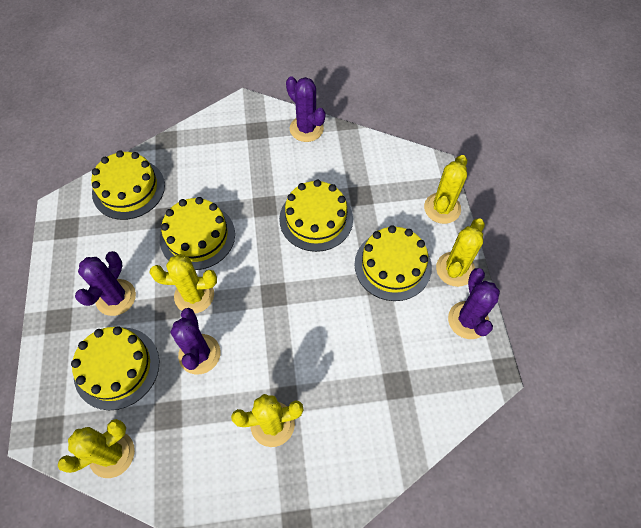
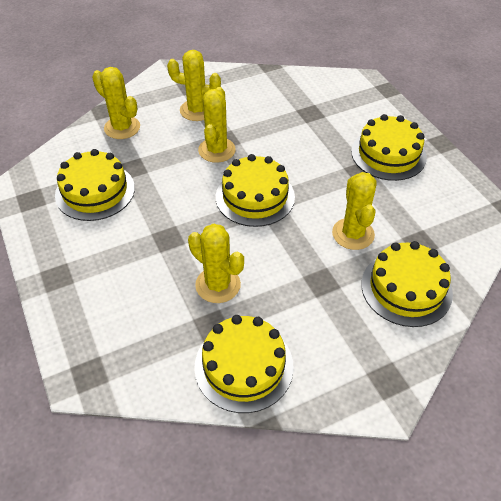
purple cactus: [75,251,136,316] [171,308,221,375] [286,76,325,142] [448,268,500,339] = 4 -> none = 0

